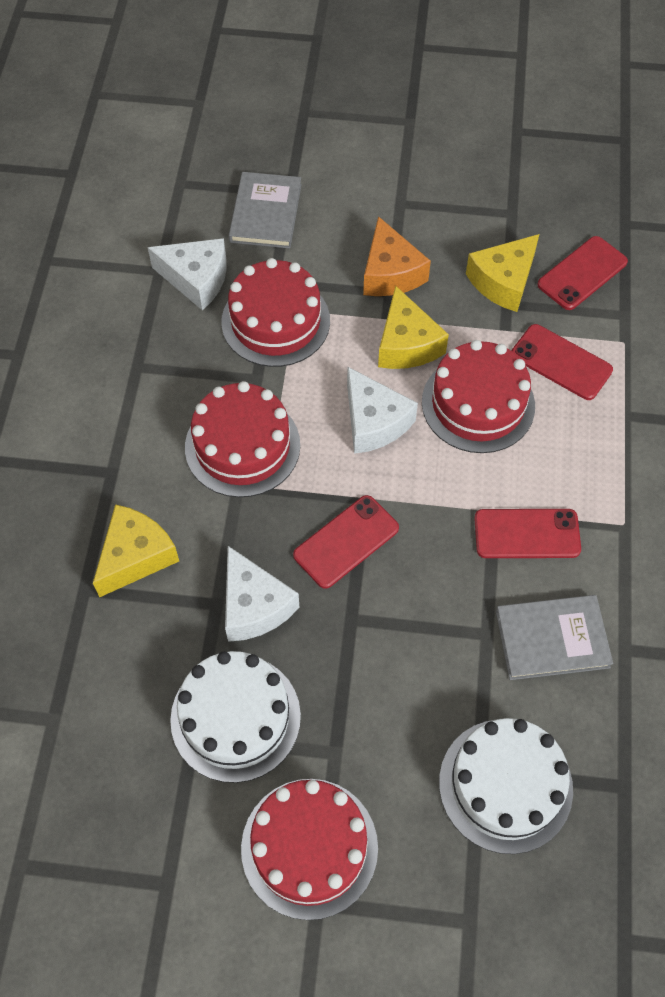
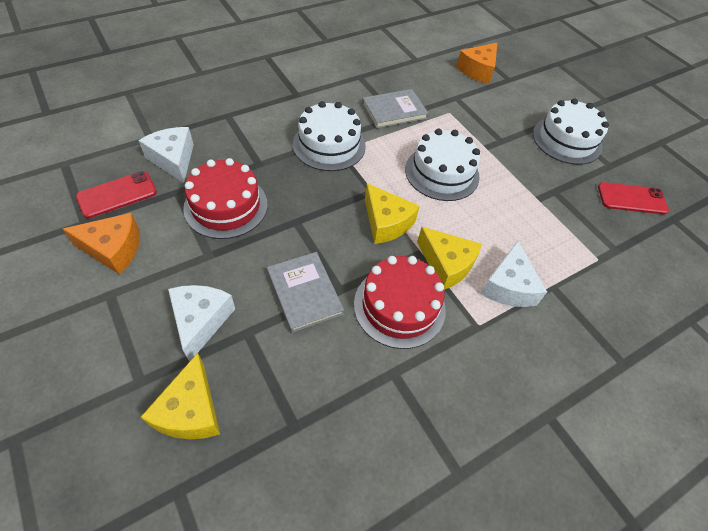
orange cheese: [363,216,431,296] = 1 -> [63,213,140,275] [456,43,497,84] = 2
red cake: [185,381,300,497] [221,258,330,367] [241,779,378,920] [422,340,535,453] = 4 -> [183,158,268,239] [354,256,446,349] = 2
red phone: [293,495,399,589] [474,509,581,558] [512,324,613,400] [537,236,628,310] = 4 -> [76,171,157,218] [598,182,669,214] = 2
white cake: [170,651,301,783] [439,718,573,854] = 2 -> [293,101,366,171] [405,129,480,201] [533,98,609,165] = 3

